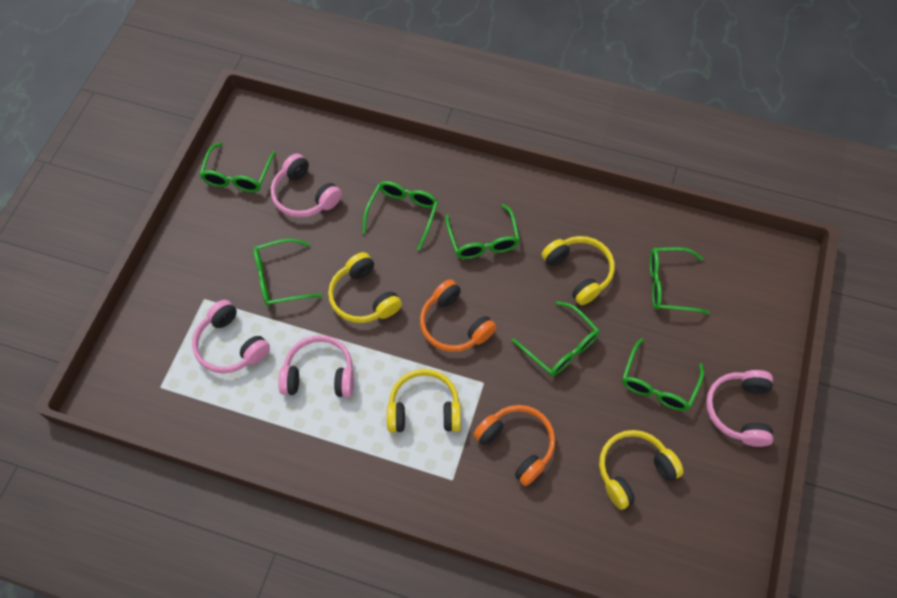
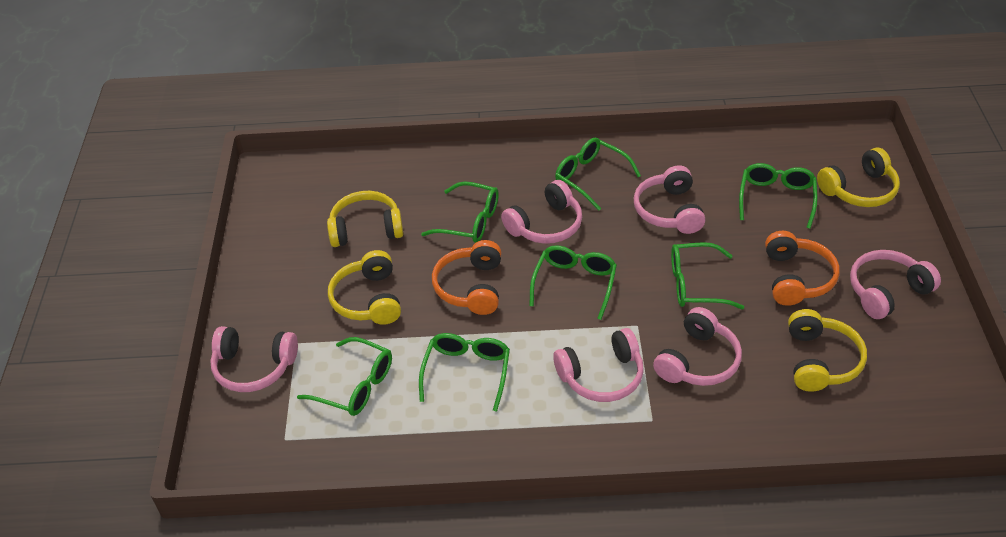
pink headphones: [192,300,270,374] [271,153,342,218] [278,335,354,397] [706,370,773,447] = 4 -> [210,326,298,392] [501,180,582,244] [553,328,644,402] [634,165,705,234] [653,307,742,386] [850,250,941,319] = 6

